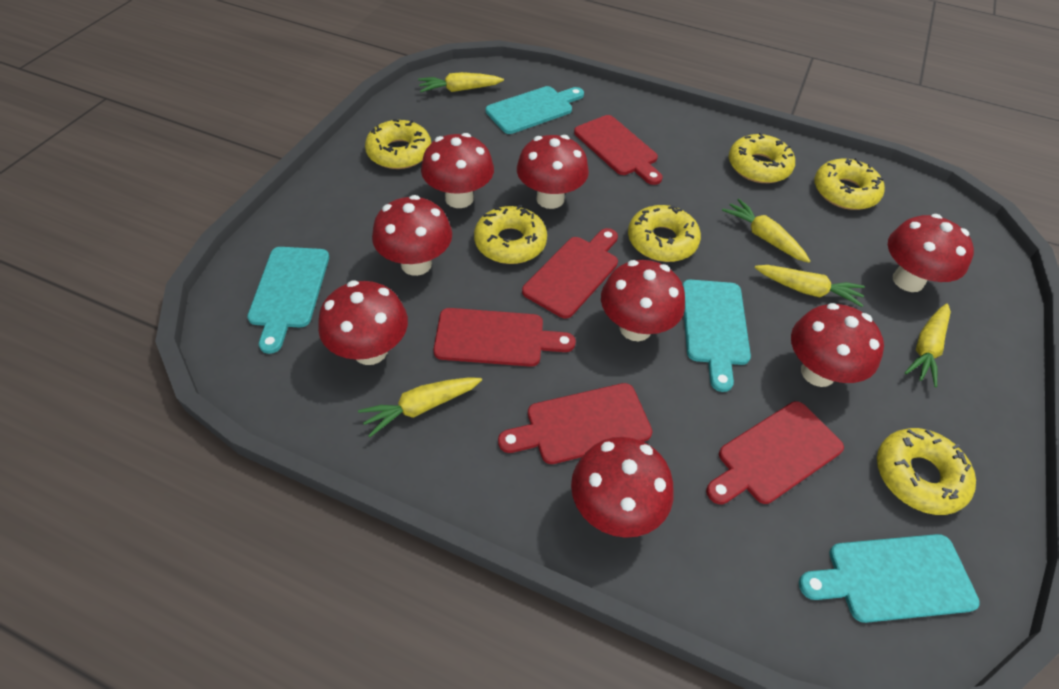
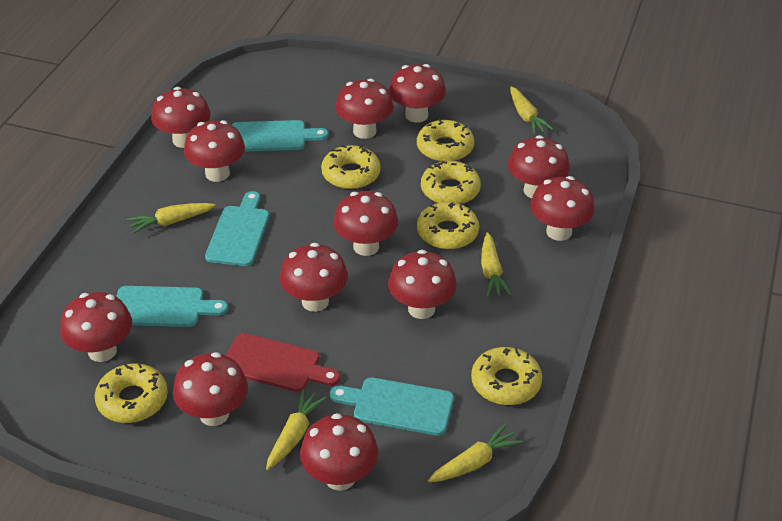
red cutting board: [434,308,576,367] [498,383,652,464] [522,228,618,319] [574,115,663,185] [706,401,844,504] = 5 -> [225,333,340,392] = 1
red mushroom: [318,281,408,365] [372,195,452,276] [421,133,494,208] [517,135,589,209] [571,437,674,538] [601,260,685,341] [791,303,884,387] [888,214,974,292] = 8 -> [60,292,132,362] [151,87,211,148] [173,352,248,426] [184,120,245,182] [280,243,348,312] [300,413,378,491] [333,191,398,256] [335,79,394,139] [388,250,457,319] [389,64,446,123] [508,135,570,198] [530,176,595,241] = 12

